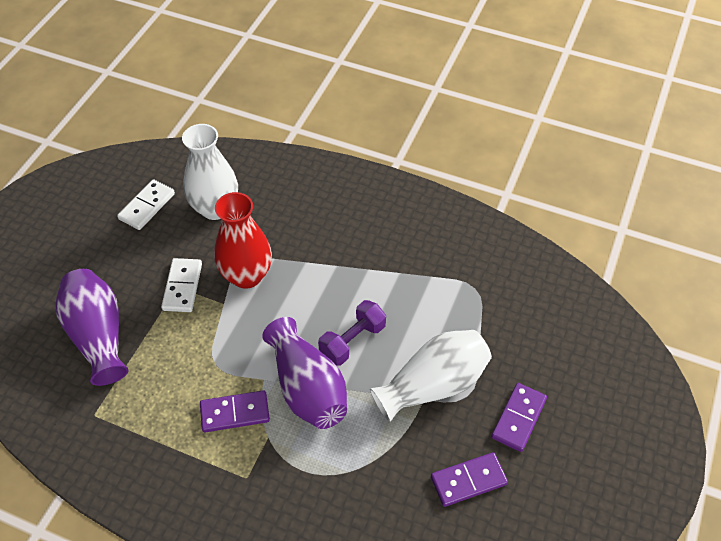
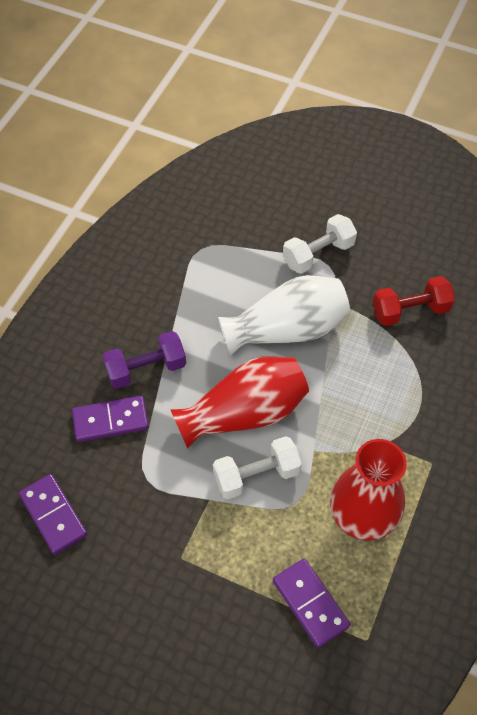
purple vase: [55,269,129,386] [262,317,347,429] = 2 -> none = 0
red dumbbell: none = 0 -> [373,276,455,326] = 1
red vase: [214,192,272,289] = 1 -> [170,356,309,449] [330,439,407,541] = 2
white domino: [117,179,175,230] [161,258,202,312] = 2 -> none = 0
white dumbbell: none = 0 -> [213,436,302,499] [283,214,357,274] = 2
white vase: [182,124,238,220] [370,330,492,422] = 2 -> [218,275,350,355] = 1

